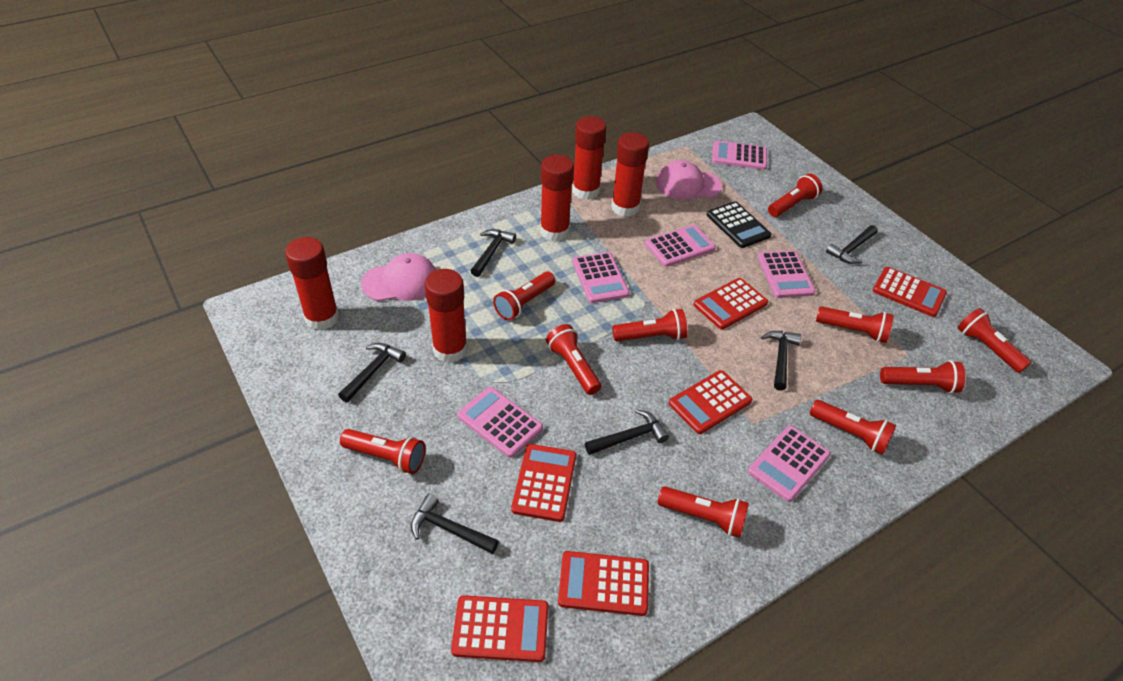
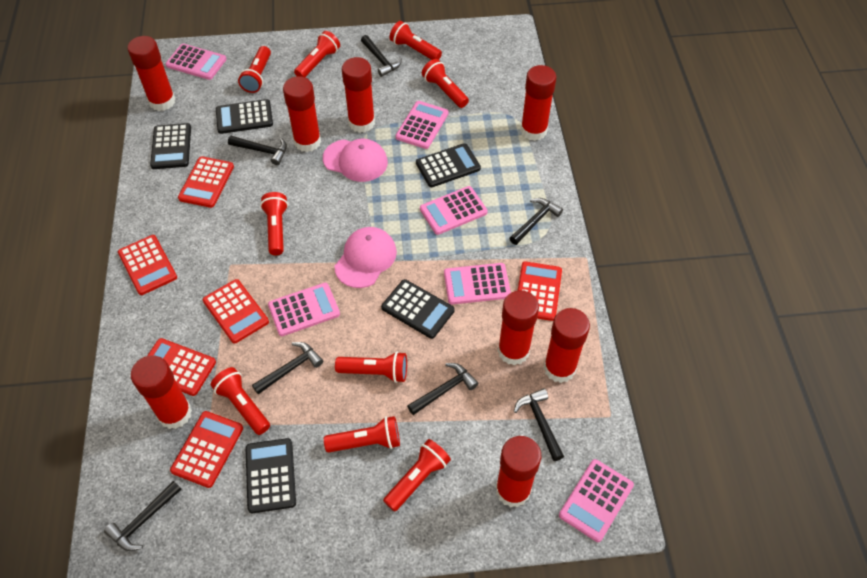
black calculator: [707,201,771,248] = 1 -> [150,123,191,169] [216,99,273,134] [245,438,296,513] [381,279,455,339] [416,143,481,187] = 5
black hammer: [338,343,406,403] [411,494,499,554] [471,229,516,277] [585,409,669,455] [761,331,801,391] [826,225,878,264] = 6 -> [104,481,182,551] [228,136,287,165] [252,342,323,394] [361,35,402,77] [407,363,478,415] [509,198,563,245] [514,388,564,461] = 7
red flashlight: [340,429,425,474] [493,272,555,321] [546,324,601,395] [612,309,687,342] [658,486,749,538] [768,174,823,217] [810,400,896,455] [816,306,894,343] [880,360,965,394] [958,308,1031,373] = 10 -> [211,367,270,435] [238,46,271,93] [260,192,288,255] [294,31,340,77] [324,416,400,452] [335,351,407,383] [383,439,451,512] [390,21,442,60] [422,59,469,108] = 9
red glue stick: [285,237,339,330] [425,269,468,363] [540,155,574,241] [572,116,607,200] [611,132,649,217] = 5 -> [128,36,175,111] [131,355,192,429] [283,76,321,152] [342,57,375,133] [496,436,541,507] [498,290,539,365] [520,65,556,141] [544,308,590,383] = 8

